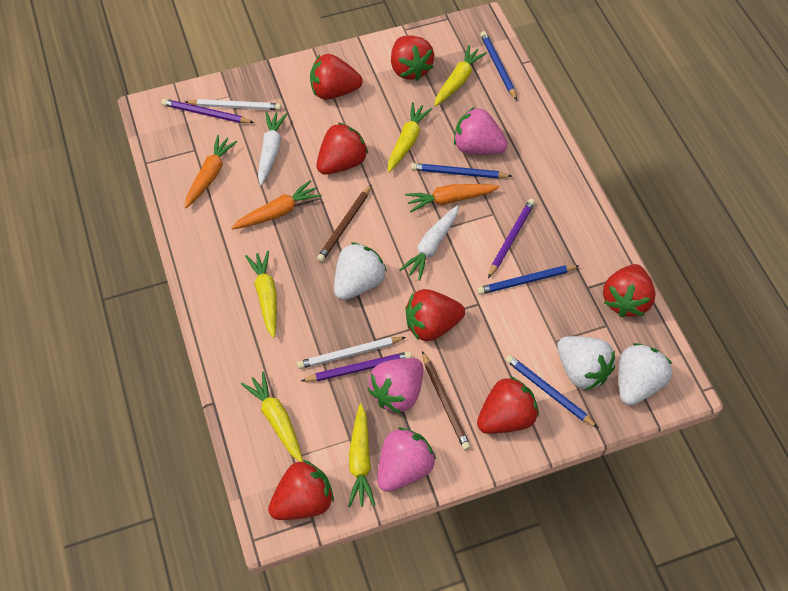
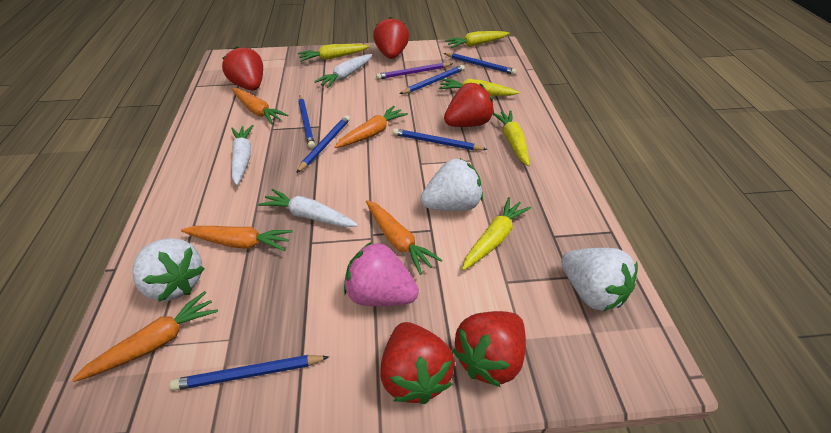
blue pencil: [411,163,512,179] [477,265,580,295] [480,31,517,100] [505,355,598,428] = 4 -> [170,355,329,391] [296,115,350,173] [298,95,315,149] [393,128,488,150] [400,65,465,94] [444,53,517,75] = 6
brown pencil: [317,184,372,262] [422,351,471,450] = 2 -> none = 0
orange carrot: [185,135,238,208] [231,180,321,229] [405,184,500,212] = 3 -> [72,291,218,382] [181,226,293,251] [232,88,288,125] [335,106,408,148] [366,200,442,275] = 5
pink strawberry: [368,358,423,414] [377,428,436,492] [454,107,508,155] = 3 -> [344,242,419,306] = 1
purple pencil: [162,99,254,123] [301,351,412,382] [488,199,535,278] = 3 -> [376,63,452,80] = 1
red strawberry: [268,460,334,520] [310,54,363,100] [316,123,368,175] [391,35,434,81] [406,289,465,341] [477,376,539,434] [603,264,656,317] = 7 -> [222,46,263,91] [373,17,409,59] [380,322,455,404] [444,83,494,127] [452,311,526,387] = 5
white carrot: [258,112,287,186] [399,205,459,281] = 2 -> [231,125,253,186] [258,189,358,227] [314,54,372,88] = 3
white pencil: [185,99,281,110] [297,337,406,369] = 2 -> none = 0

